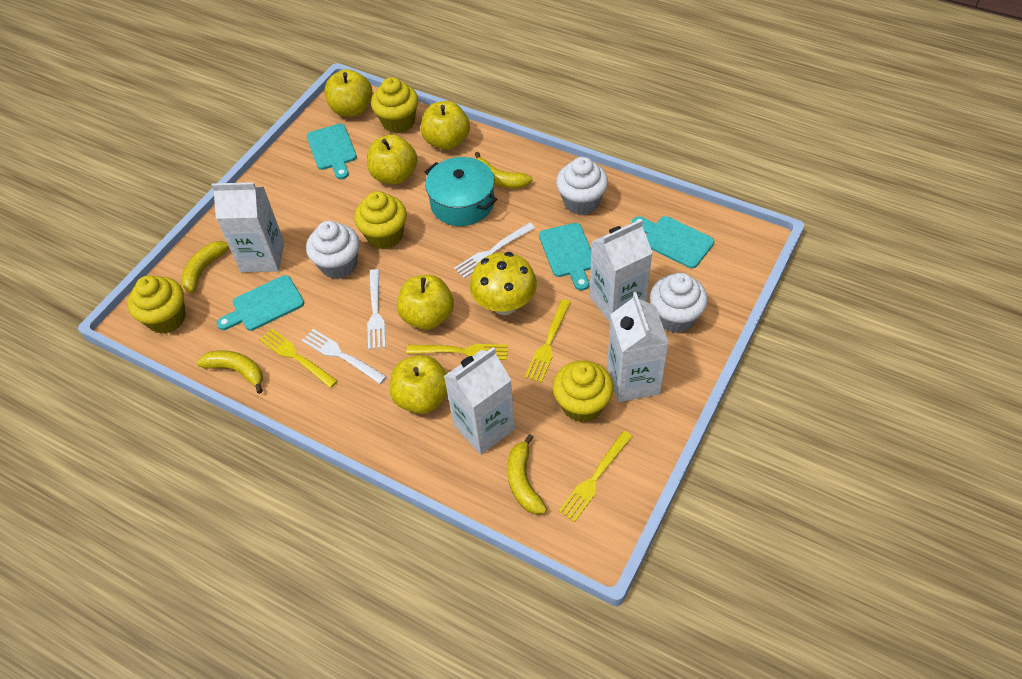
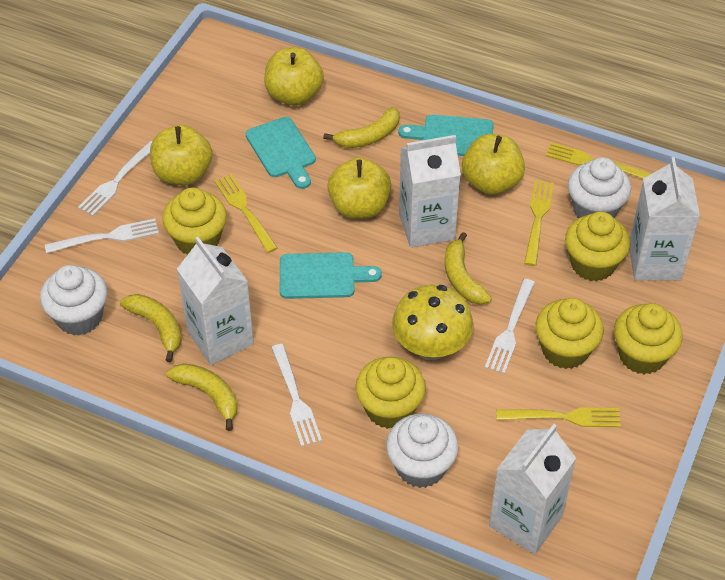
turquoise cutting board: [217,275,304,331] [307,124,357,179] [539,223,591,291] [632,216,714,268] = 4 -> [246,117,316,189] [280,252,382,299] [398,115,494,156] = 3
turquoise pot: [425,157,497,226] = 1 -> none = 0
white fork: [302,329,387,384] [367,269,386,350] [454,223,535,278] = 3 -> [45,219,159,254] [78,141,152,216] [271,344,322,447] [485,279,535,374] = 4
yellow apple: [324,69,372,117] [367,135,417,184] [390,355,447,414] [397,275,454,330] [421,101,470,150] = 5 -> [150,125,212,185] [264,47,324,106] [327,157,391,219] [462,134,525,195] = 4
yellow cupcake: [128,275,186,334] [354,191,407,249] [371,77,418,133] [553,360,614,423] = 4 -> [162,187,227,255] [355,357,426,429] [535,298,604,369] [565,212,630,281] [614,303,683,374] = 5

